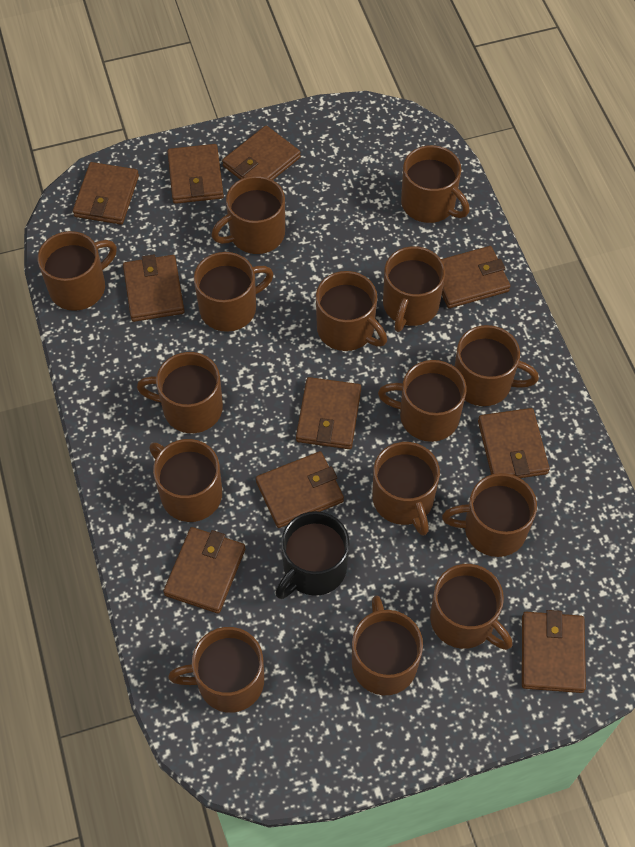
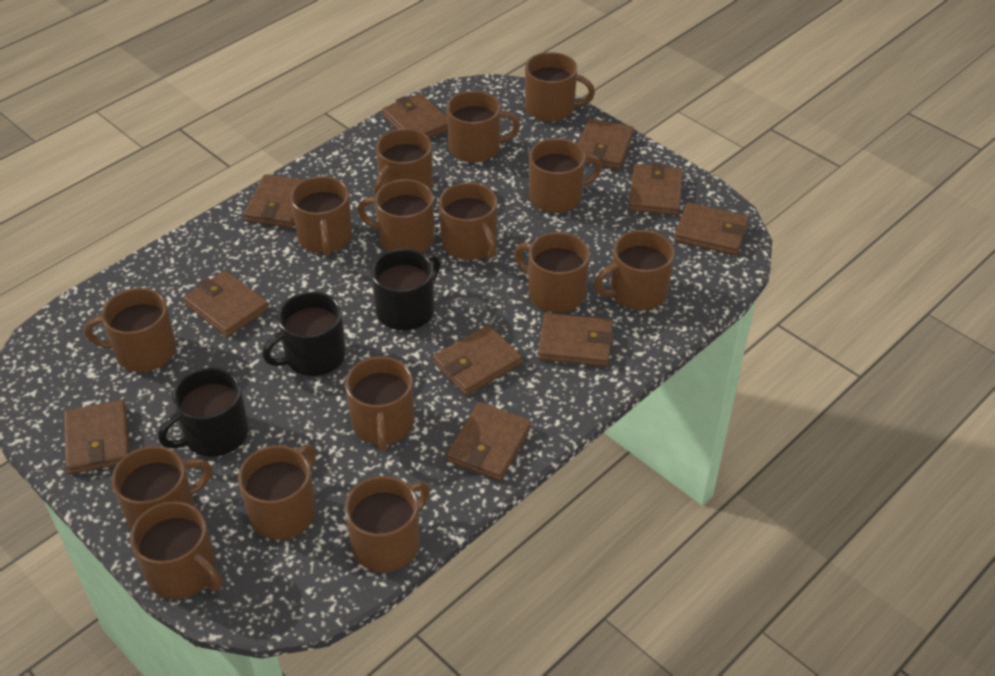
black mug: [275,511,350,599] = 1 -> [158,367,249,457] [262,292,346,376] [371,249,440,331] = 3

